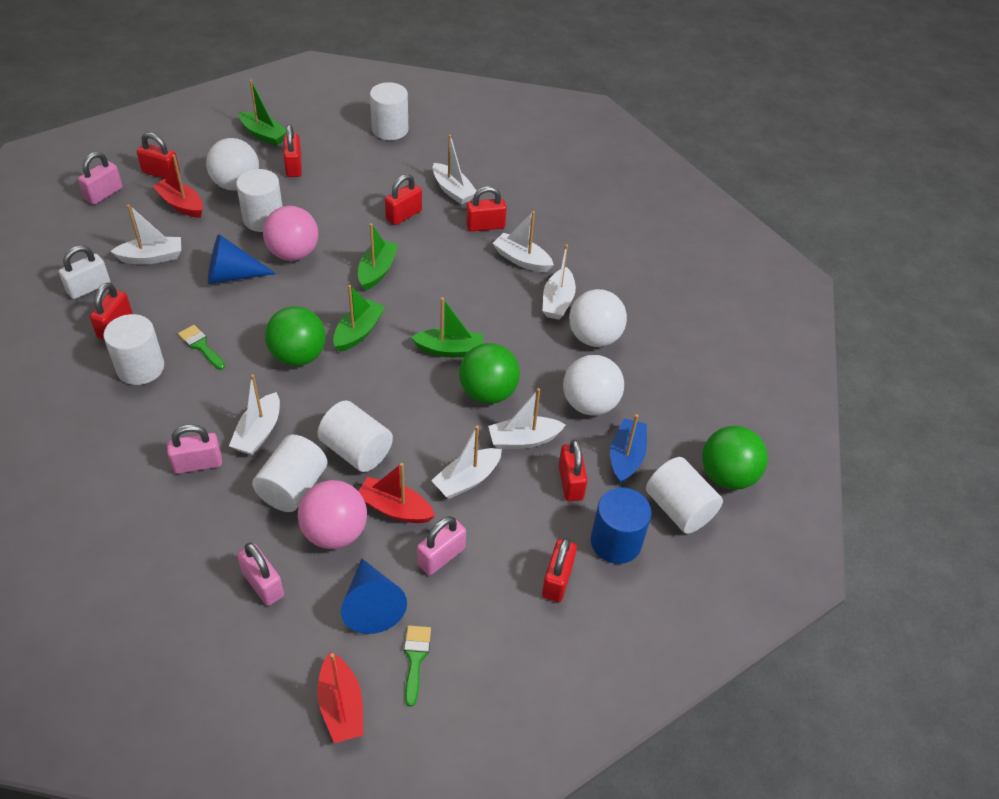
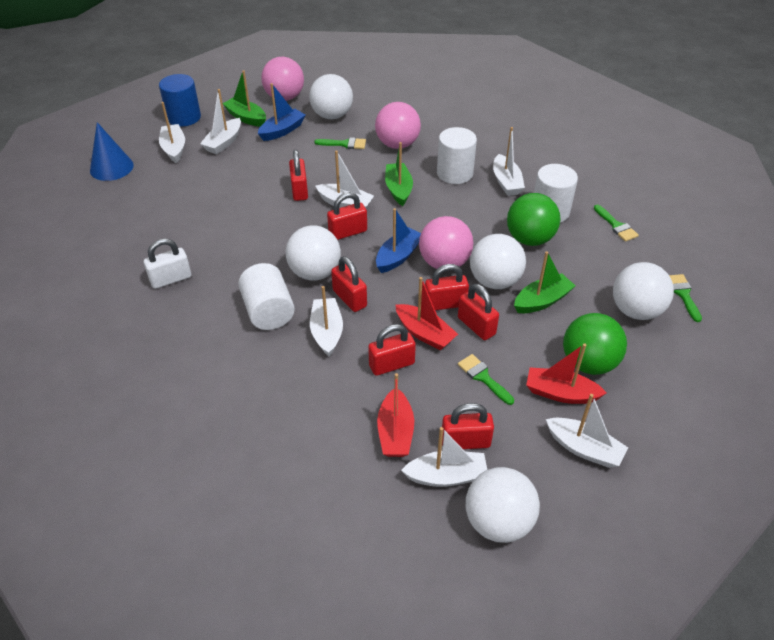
blue boat: [610,414,647,484] = 1 -> [258,83,305,141] [376,208,421,273] = 2
blue cone: [208,234,276,284] [341,559,407,634] = 2 -> [90,122,134,181] = 1
green ball: [265,306,326,366] [459,343,520,404] [702,426,768,490] = 3 -> [507,193,561,246] [563,313,627,375] = 2
green boat: [239,79,287,146] [333,285,385,352] [358,223,398,291] [411,297,484,357] = 4 -> [223,70,266,127] [385,142,413,206] [514,251,576,313] = 3
green brush: [178,325,225,370] [404,626,431,706] = 2 -> [314,137,366,149] [458,354,514,405] [594,205,639,242] [669,274,702,322] = 4
pink ball: [263,206,318,261] [298,480,367,549] = 2 -> [261,57,304,101] [375,102,421,149] [419,216,473,269] = 3
pink padlock: [78,152,123,205] [167,424,222,474] [237,543,284,606] [417,516,466,575] = 4 -> none = 0
white ball: [206,138,259,191] [563,355,624,416] [569,289,627,347] = 3 -> [286,225,341,280] [309,74,353,119] [466,467,540,543] [470,234,526,289] [613,262,674,320] = 5
white cylinder: [104,314,164,385] [236,169,283,232] [252,434,328,512] [317,400,393,472] [370,82,408,140] [646,457,723,534] = 6 -> [238,263,295,330] [437,127,477,184] [534,164,578,223] = 3

